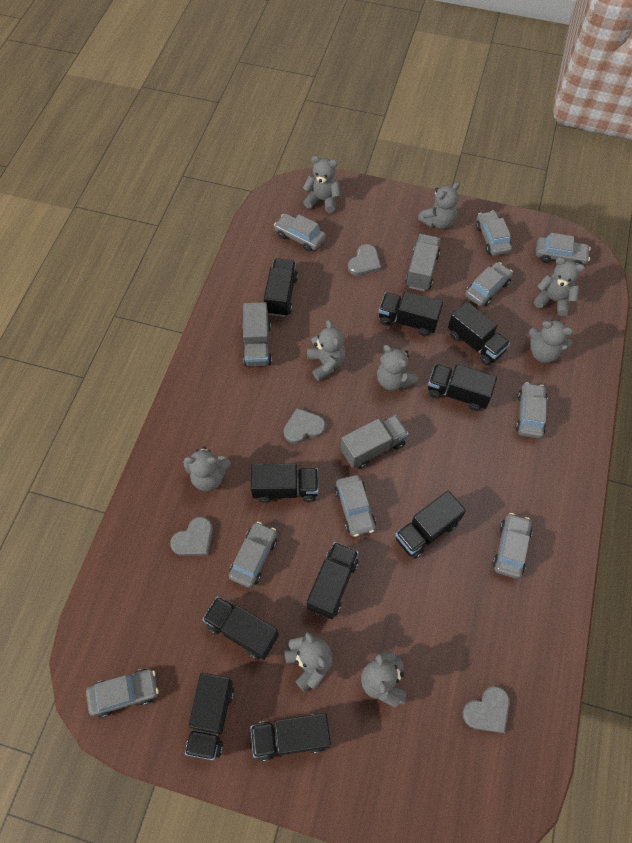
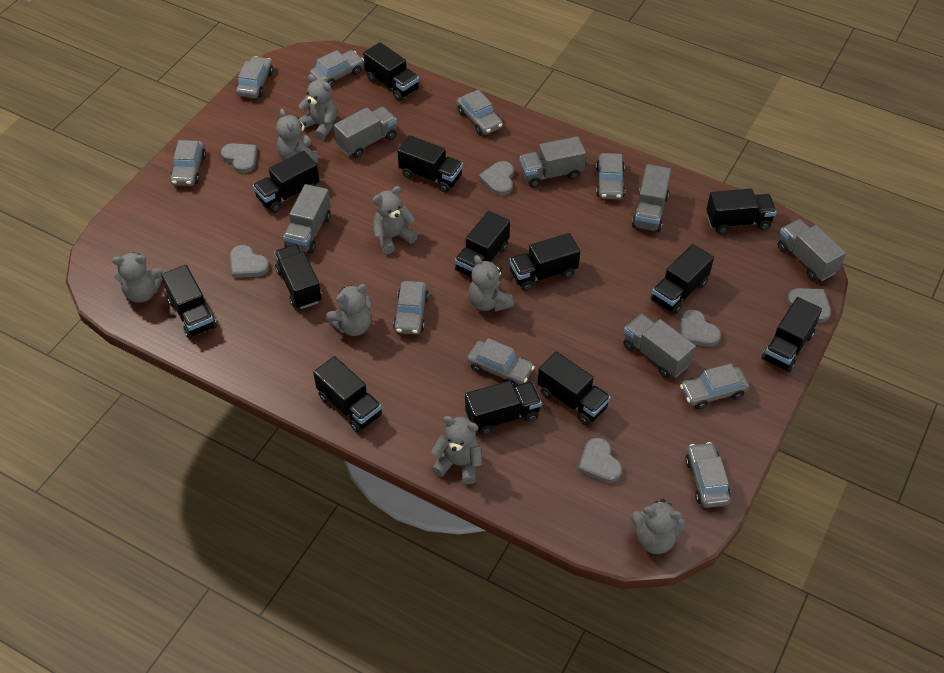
black truck: [185,673,234,760] [202,596,279,660] [250,713,331,761] [251,464,318,503] [264,258,298,317] [307,542,358,619] [379,291,443,336] [395,491,466,559] [428,364,497,411] [448,301,510,365] = 10 -> [162,265,217,339] [253,151,319,213] [274,244,322,309] [313,356,382,432] [363,42,419,101] [397,135,463,193] [455,211,510,278] [465,381,542,435] [509,233,580,291] [538,352,611,425] [651,244,714,315] [706,189,777,234] [762,297,822,372] = 13
grey heart: [170,517,213,556] [284,408,326,444] [348,244,381,276] [463,686,510,733] = 4 -> [221,143,257,173] [230,245,269,278] [479,161,514,196] [578,438,622,483] [680,309,721,347] [787,288,831,323] = 6
grey teddy bear: [184,446,231,491] [284,632,333,692] [303,156,340,213] [307,320,346,381] [361,651,406,707] [377,345,418,391] [418,182,460,229] [529,319,573,363] [534,257,585,316] = 9 -> [112,252,163,303] [276,109,318,163] [298,74,337,140] [326,284,371,336] [373,186,418,254] [431,416,482,484] [468,255,514,312] [631,499,687,554] = 8
grey truck: [243,302,272,367] [341,415,409,469] [405,234,441,291] = 3 -> [283,184,331,253] [334,107,397,158] [520,136,586,188] [623,314,696,378] [632,164,671,232] [777,219,846,281] = 6

